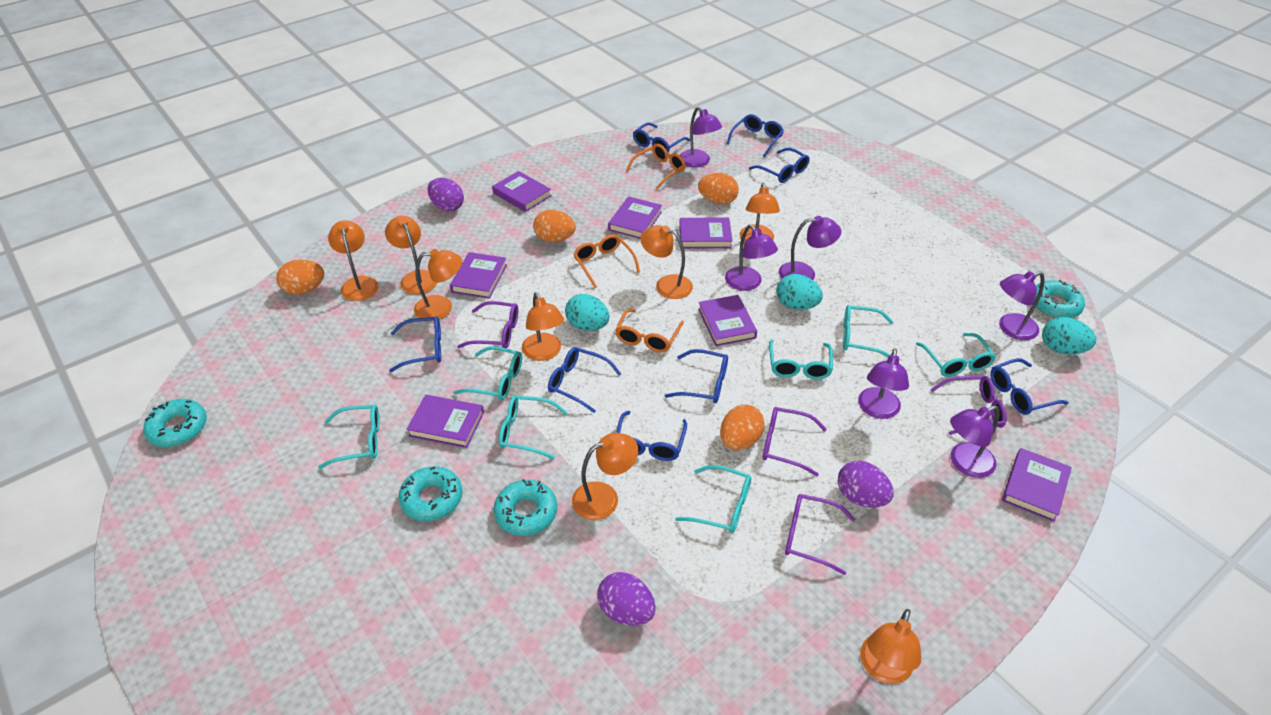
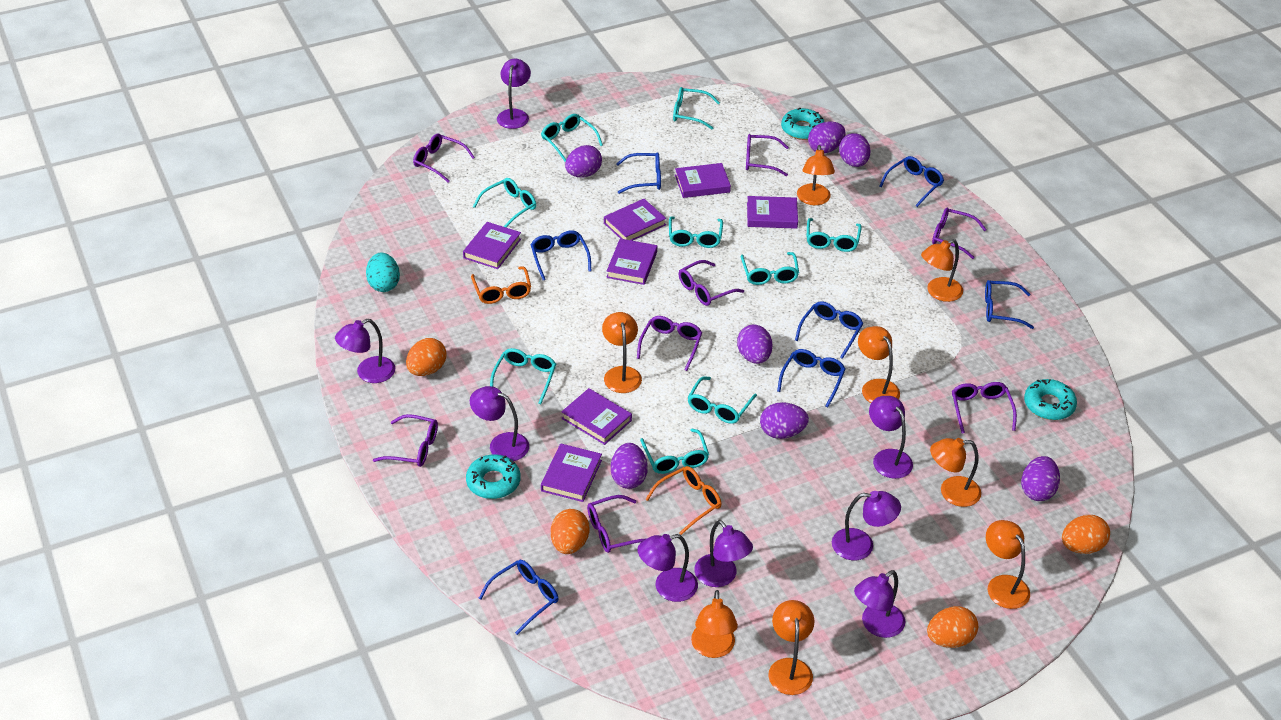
blue glasses: [389,316,441,372] [548,347,621,413] [616,411,687,461] [633,122,690,152] [665,349,728,403] [727,114,784,157] [749,148,809,183] [990,358,1069,415] = 8 -> [479,560,558,635] [530,230,591,280] [616,152,661,194] [777,349,845,407] [795,301,863,359] [879,156,944,207] [985,280,1034,329] = 7
orange glasses: [573,234,640,288] [615,309,684,353] [626,144,686,190] = 3 -> [471,266,531,304] [645,466,721,535] = 2
purple egg: [428,178,464,212] [597,572,656,626] [838,461,894,508] = 3 -> [565,145,602,177] [611,443,648,489] [737,325,772,364] [760,402,809,439] [808,121,846,153] [839,133,871,167] [1021,456,1060,501] = 7
purple glasses: [457,301,518,349] [763,407,827,476] [785,494,855,575] [930,376,1007,435] = 4 -> [373,414,438,467] [413,133,475,183] [587,495,646,553] [637,316,702,371] [679,260,744,306] [746,134,789,176] [932,208,987,259] [952,382,1017,433] = 8
purple lamp: [680,107,722,167] [725,225,778,291] [779,216,841,280] [858,349,909,419] [950,406,999,478] [999,271,1044,340] = 6 -> [335,319,395,383] [470,386,529,461] [497,59,531,129] [638,534,698,602] [694,520,753,587] [832,491,901,560] [854,570,905,638] [869,396,913,479] = 8
turquoise donut: [143,399,207,447] [398,466,463,521] [493,479,557,536] [1034,280,1085,318] = 4 -> [466,454,521,499] [781,108,824,140] [1024,379,1077,420] = 3
turquoise egg: [565,294,609,331] [776,274,823,310] [1042,317,1096,355] = 3 -> [366,253,400,292] = 1
turquoise glasses: [318,405,380,469] [453,346,522,400] [499,395,568,460] [675,465,751,533] [769,339,833,380] [843,305,894,357] [916,333,996,377] = 7 -> [473,178,536,227] [490,348,556,404] [541,114,603,162] [640,429,709,474] [669,216,723,248] [673,87,720,130] [687,376,757,424] [741,252,799,285] [807,218,862,252] = 9

